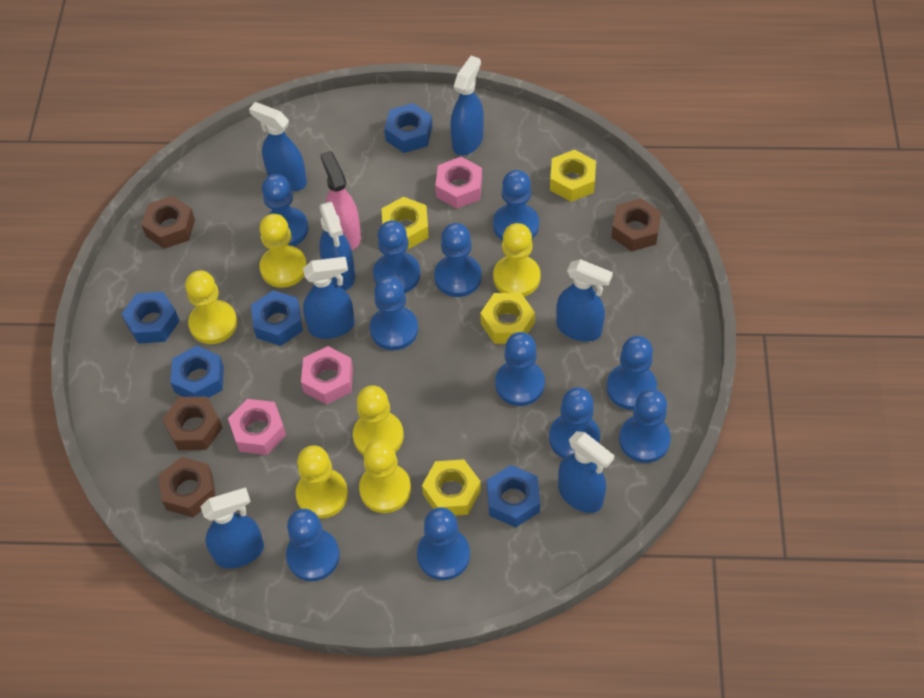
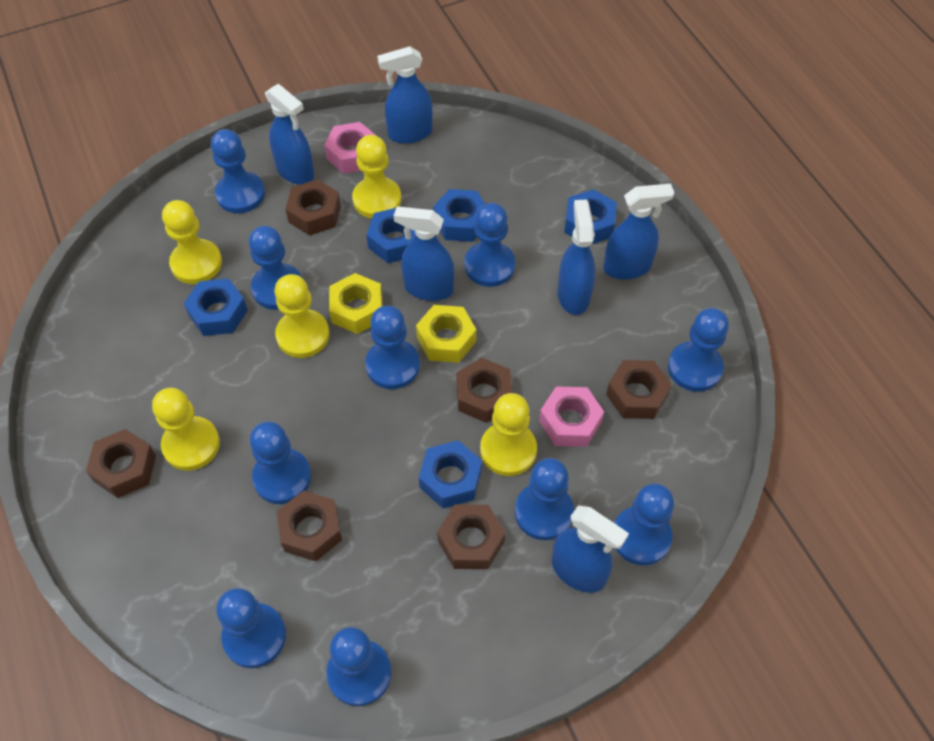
blue pawn: [262,174,308,246] [286,509,340,581] [370,276,418,350] [373,220,421,293] [417,507,470,580] [434,223,481,297] [493,170,539,241] [495,332,545,406] [549,387,600,459] [607,336,657,410] [619,389,671,463] = 11 -> [211,129,265,213] [216,588,286,668] [249,226,302,310] [250,421,311,504] [326,627,391,706] [365,306,420,389] [465,203,515,287] [515,458,574,540] [614,483,674,565] [668,308,729,392] = 10
blue spray bottle: [201,488,264,568] [249,102,307,191] [303,257,355,339] [319,201,355,290] [450,56,484,155] [556,259,613,342] [558,431,615,513] = 7 -> [265,84,314,185] [377,46,433,144] [394,207,454,301] [552,505,629,593] [557,200,595,315] [603,184,674,279] = 6
brown nut: [142,196,195,249] [158,457,216,517] [162,396,223,450] [611,198,662,251] = 4 -> [86,429,156,498] [276,491,342,561] [285,179,341,236] [437,504,505,569] [456,358,512,423] [606,360,672,419] = 6
pink nut: [228,399,286,455] [301,346,353,405] [435,157,482,209] = 3 -> [324,122,377,174] [539,387,604,447] = 2
pink spray bottle: [320,151,361,250] = 1 -> none = 0
yellow nut: [382,197,429,250] [422,459,481,516] [480,293,535,344] [550,150,596,202] = 4 -> [329,273,382,334] [416,305,476,363] = 2
yellow pawn: [185,270,237,344] [259,214,307,288] [296,445,348,519] [353,385,404,455] [359,440,411,513] [493,223,540,297] = 6 -> [152,388,220,471] [162,200,222,284] [275,274,330,358] [352,135,401,218] [480,393,537,476] = 5

